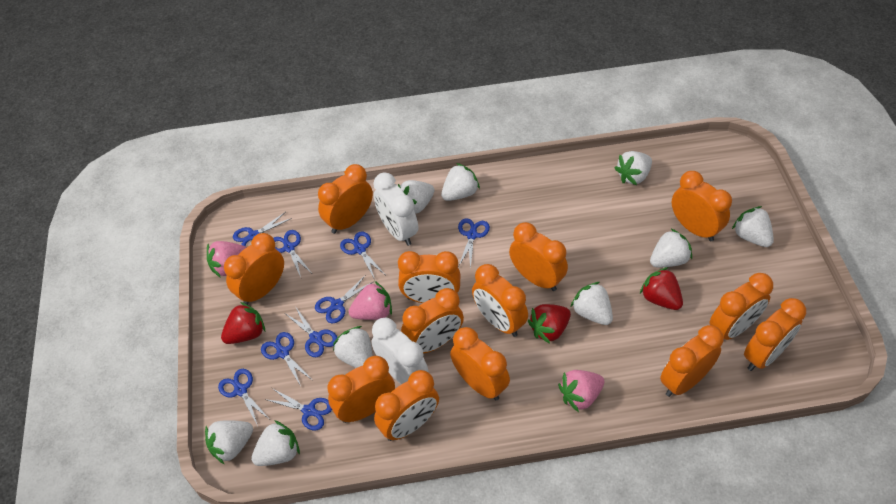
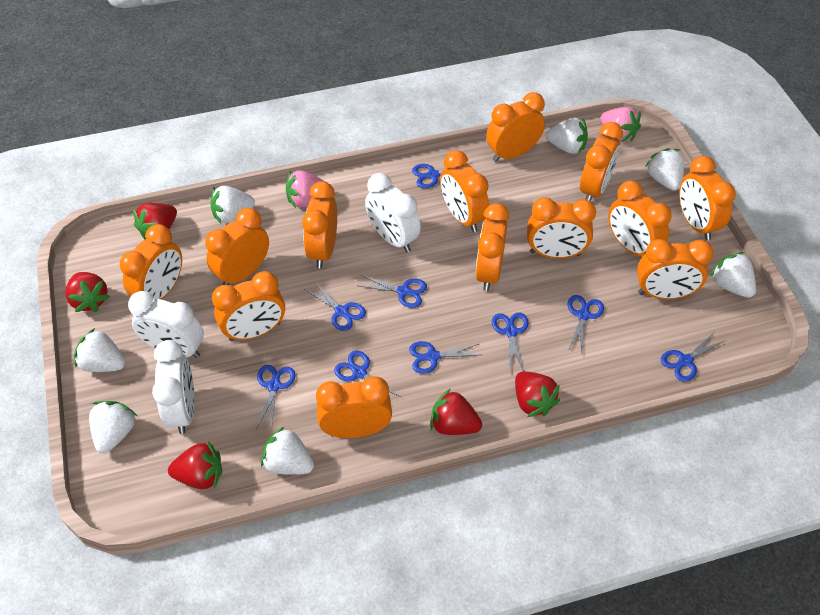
pink strawberry: [207,241,247,278] [349,281,392,320] [558,370,604,412] = 3 -> [286,170,325,208] [600,107,641,142] = 2
red strawberry: [221,302,265,344] [528,304,571,344] [640,267,683,310] = 3 -> [65,272,110,312] [133,203,177,239] [168,441,222,489] [431,388,482,435] [515,372,560,417] = 5
white clock: [371,317,429,384] [373,173,418,246] = 2 -> [128,291,204,358] [152,340,195,434] [365,173,421,252] = 3
white strawberry: [205,420,253,464] [251,420,300,466] [333,326,373,368] [398,180,435,214] [441,163,480,201] [571,282,613,325] [615,151,652,185] [650,229,692,267] [732,206,774,247] = 9 -> [74,328,125,372] [89,401,137,453] [211,186,255,223] [261,426,314,475] [546,118,588,154] [645,148,684,191] [710,252,756,298] = 7

